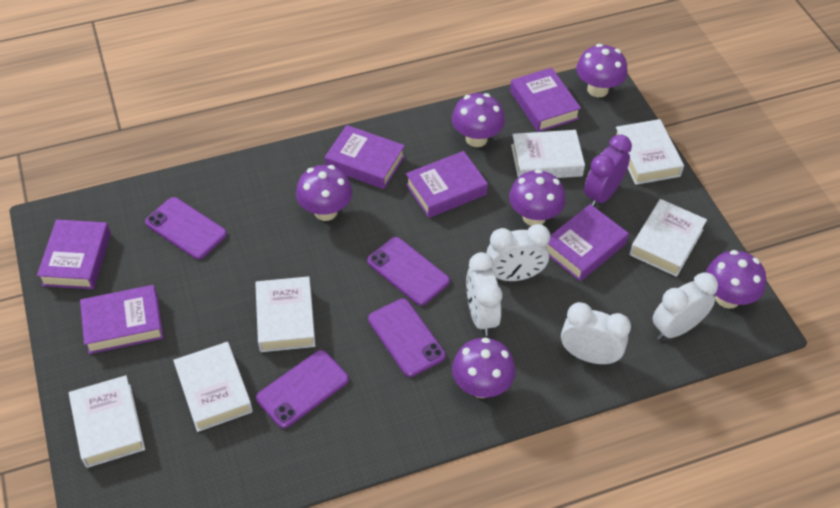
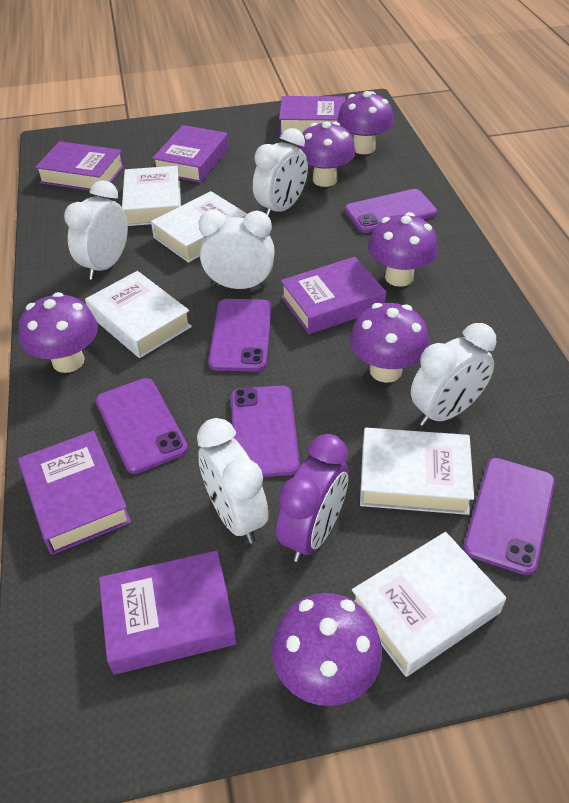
purple phone: [145,197,227,259] [256,350,349,428] [367,237,450,306] [368,299,446,377] = 4 -> [96,378,188,474] [208,299,272,372] [231,385,300,477] [345,189,437,233] [463,458,555,575] = 5
white book: [69,375,145,468] [173,342,253,432] [255,276,315,352] [511,130,585,178] [616,119,684,185] [629,199,707,277] = 6 -> [85,271,192,358] [122,166,181,226] [151,191,247,263] [352,532,506,677] [360,428,474,515] = 5
white clock: [466,252,502,336] [486,224,550,281] [561,302,631,365] [653,272,718,340] = 4 -> [64,180,128,280] [197,418,268,544] [199,210,275,289] [253,128,308,218] [411,323,496,426] = 5

